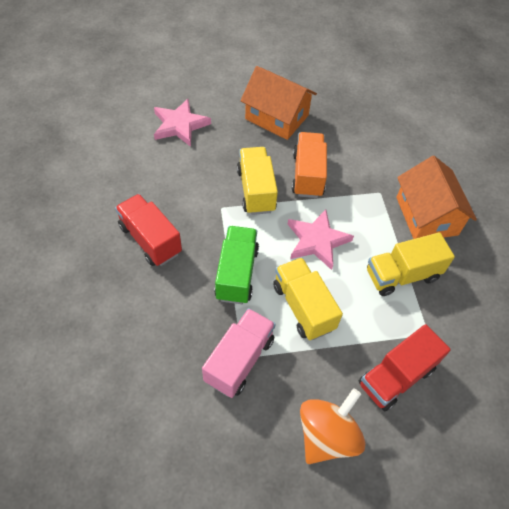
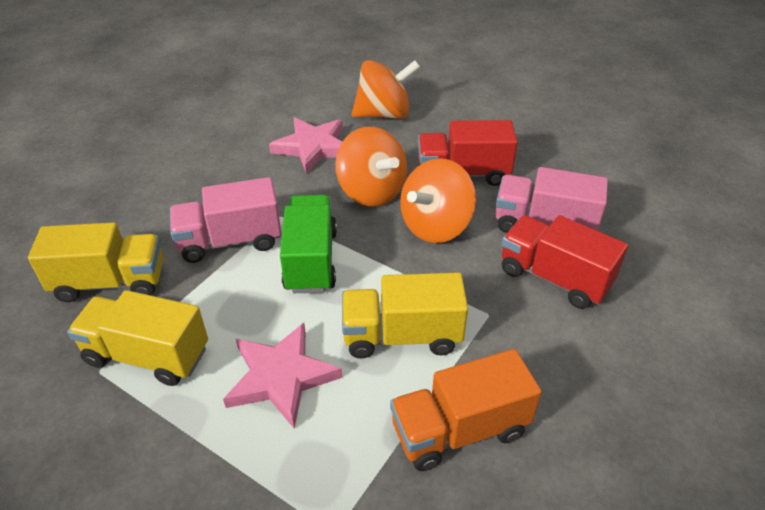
orange house: [240,66,317,140] [396,156,477,239] = 2 -> none = 0
orange spinning top: [300,388,366,464] = 1 -> [335,127,407,207] [352,60,420,119] [400,158,476,243] = 3
pink truck: [202,308,276,398] = 1 -> [170,177,282,263] [495,167,608,233] = 2

